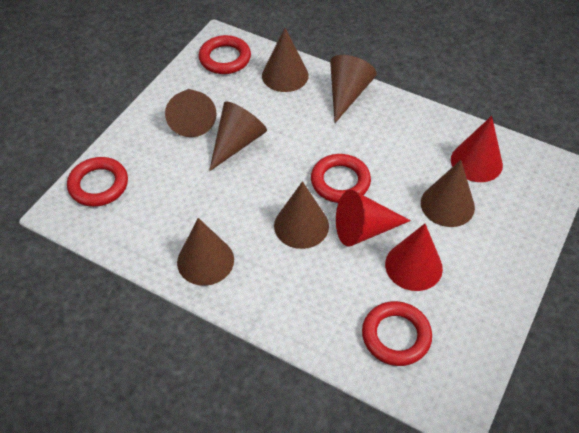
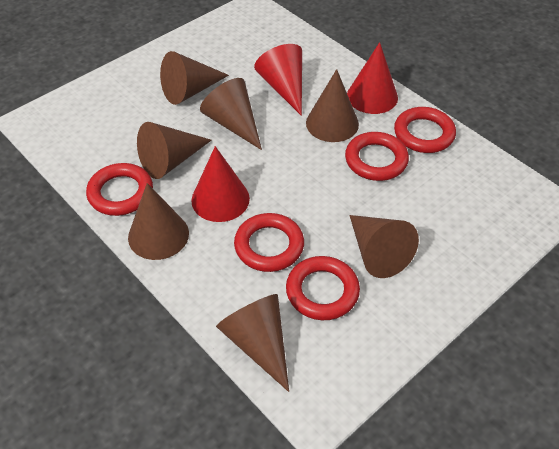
red ring: [67,157,128,207] [199,35,251,74] [311,154,371,203] [362,301,432,366] = 4 -> [86,163,153,216] [234,213,304,272] [286,256,360,320] [345,132,409,181] [394,107,456,153] = 5

